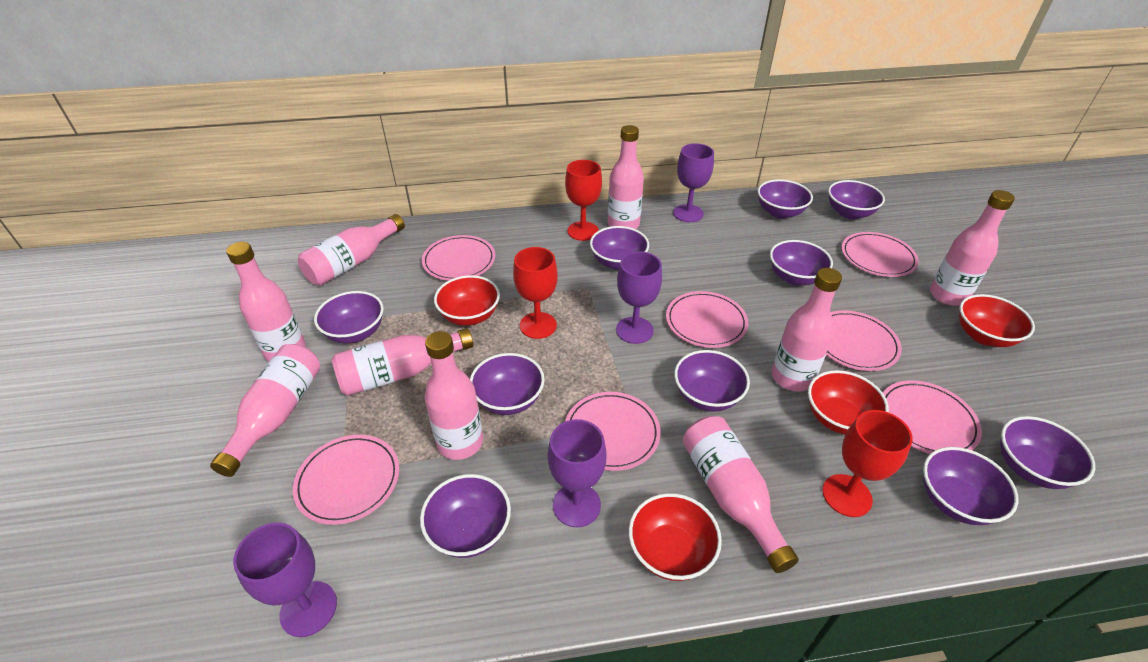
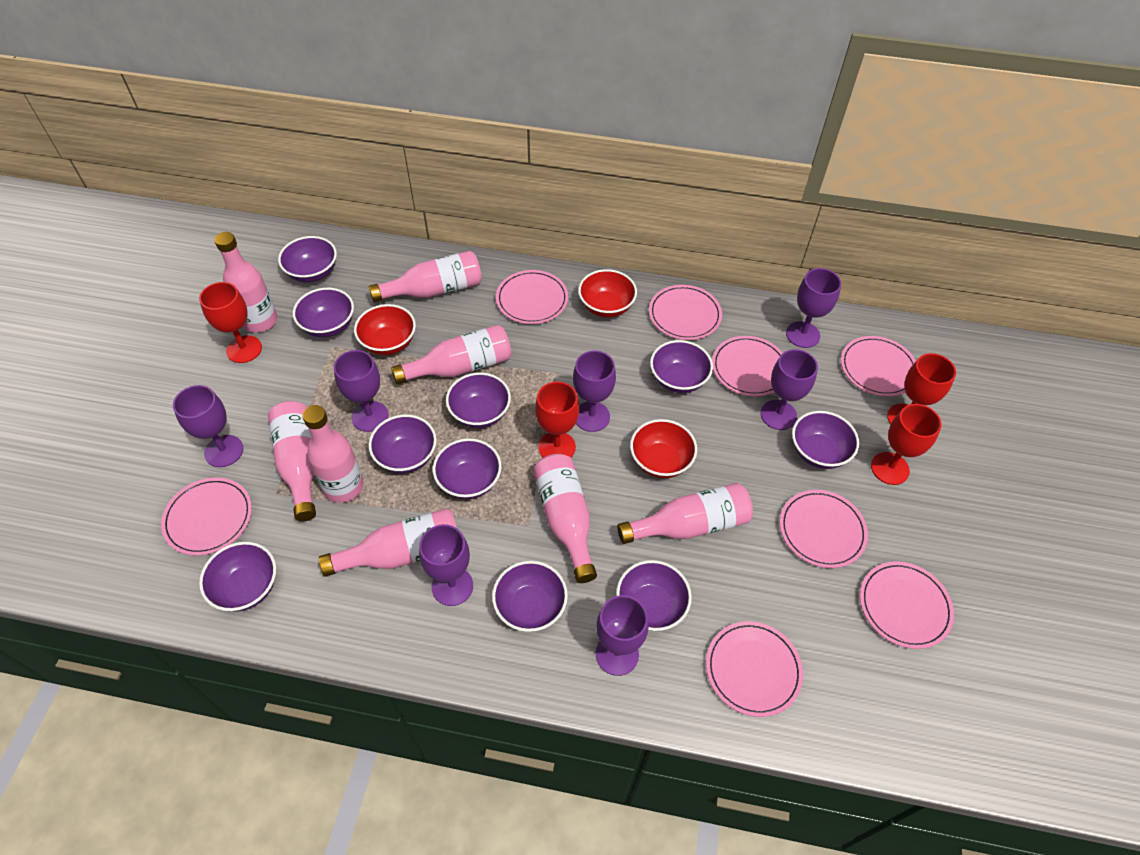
pink bottle: [210,344,321,477] [226,242,306,361] [298,214,405,286] [332,328,473,396] [424,331,483,460] [608,125,644,229] [683,416,799,573] [771,268,842,392] [930,190,1015,306] = 9 -> [214,232,277,333] [268,401,316,521] [302,405,363,503] [319,508,457,577] [369,251,482,302] [391,325,512,384] [533,454,597,583] [617,483,753,544] = 8
pink plate: [293,435,399,525] [422,235,495,281] [565,392,661,471] [666,291,748,348] [826,310,902,371] [842,232,919,277] [883,380,982,454] = 7 -> [161,477,252,555] [496,270,568,324] [649,285,722,340] [706,621,803,717] [712,336,782,397] [780,490,868,568] [841,336,916,396] [860,561,954,649] = 8
purple goblet: [233,522,337,637] [548,419,607,527] [616,252,662,344] [673,143,714,222] = 4 -> [173,385,243,467] [334,350,388,432] [419,524,473,606] [573,351,616,432] [596,595,649,676] [761,349,818,430] [786,268,842,348] = 7
red bowl: [434,275,500,326] [629,493,722,581] [808,370,889,435] [959,294,1035,347] = 4 -> [354,304,416,355] [578,269,637,318] [630,419,697,478] = 3
red goblet: [513,247,558,339] [565,160,602,241] [822,410,913,517] = 3 -> [199,282,262,363] [535,382,579,458] [871,404,942,485] [887,353,956,425] = 4

